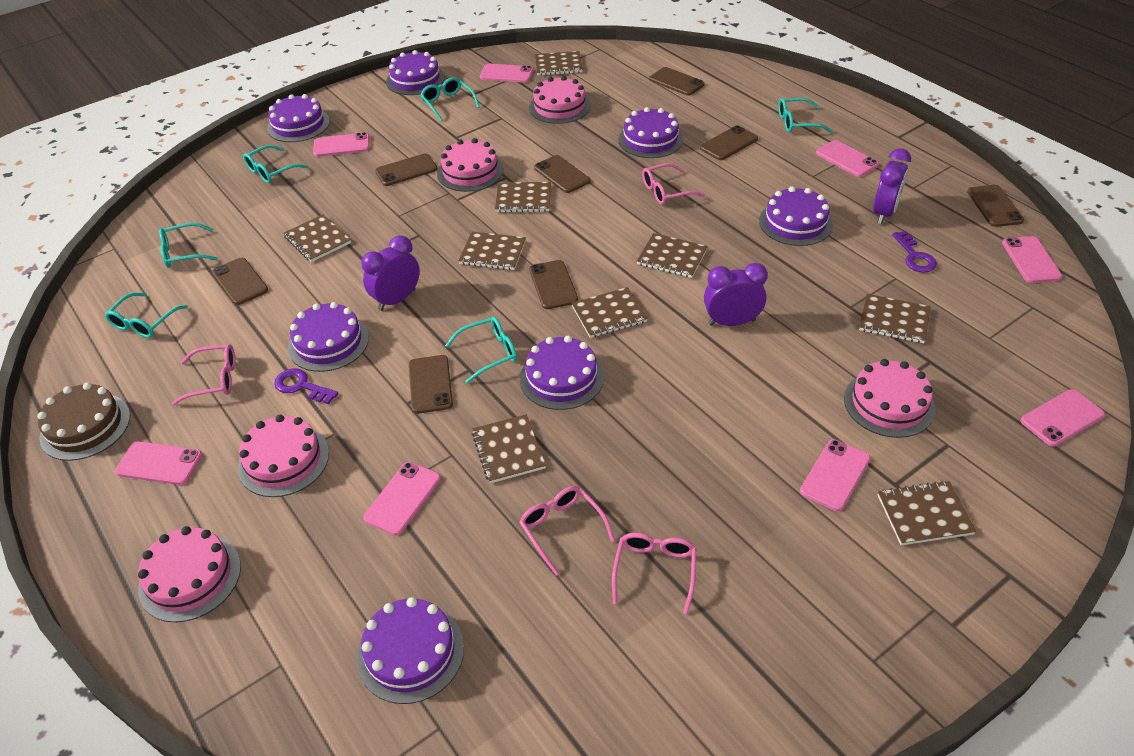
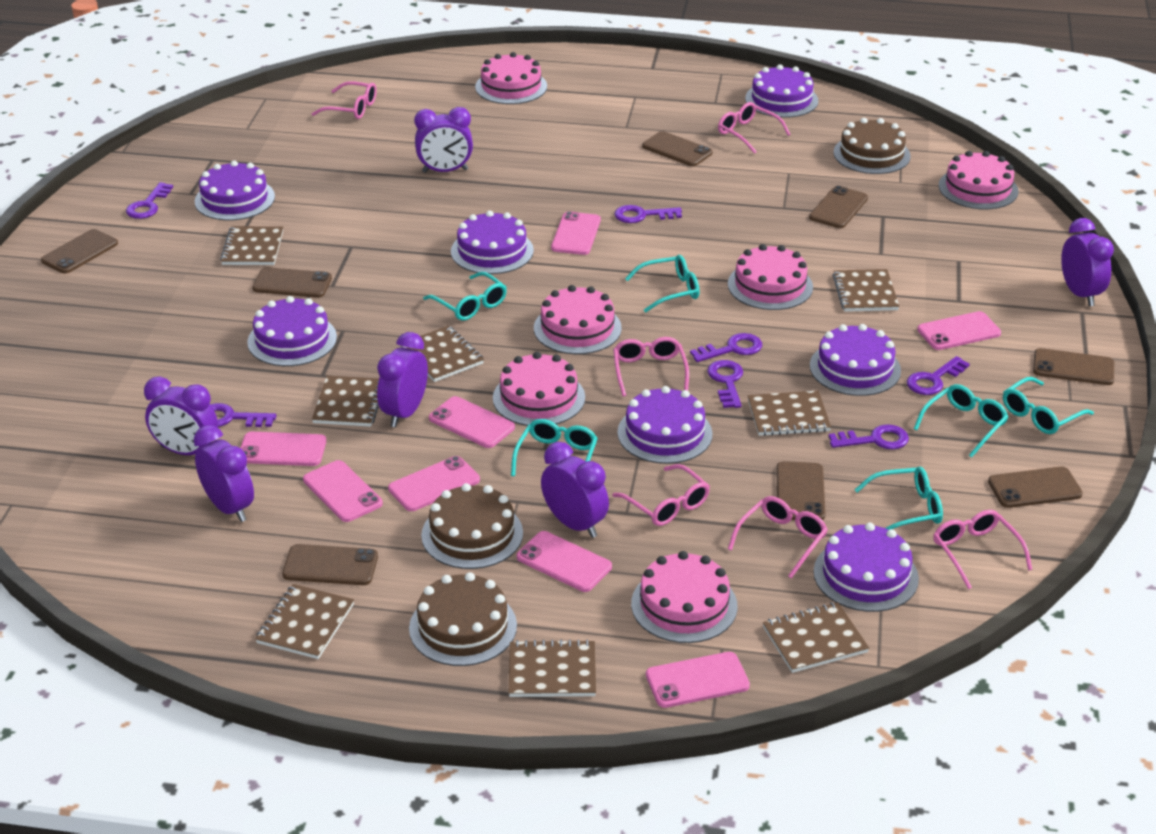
brown cake: [37,382,130,461] = 1 -> [409,572,517,666] [421,483,523,569] [833,118,911,174] = 3
brown notebook: [283,215,351,262] [458,232,526,270] [472,414,546,483] [495,182,551,212] [535,51,583,76] [571,287,648,338] [637,233,708,278] [859,294,931,343] [878,481,976,545] = 9 -> [220,226,283,265] [255,584,354,659] [312,376,379,427] [400,326,484,382] [509,639,596,697] [748,391,831,436] [763,602,869,673] [832,269,899,312] = 8
pink cake: [138,526,241,622] [238,415,329,497] [437,138,504,192] [529,76,591,124] [844,359,935,438] = 5 -> [475,52,547,104] [493,352,585,426] [534,285,622,354] [631,551,738,643] [728,244,813,310] [939,151,1018,209] = 6
pink glasses: [172,344,235,405] [519,486,615,575] [612,533,696,614] [642,163,705,205] = 4 -> [312,81,377,119] [612,464,710,526] [613,337,689,397] [718,102,791,154] [728,496,828,579] [933,510,1032,589] = 6
purple clock: [361,235,420,311] [704,263,768,326] [873,148,911,224] = 3 -> [144,377,218,455] [194,425,254,522] [377,332,428,427] [414,107,473,173] [541,442,609,538] [1061,218,1114,306] = 6
purple key: [274,368,339,404] [892,231,937,272] = 2 -> [126,182,173,219] [210,403,276,427] [615,205,682,223] [690,333,762,362] [707,360,743,408] [829,424,909,450] [907,356,970,395] = 7

